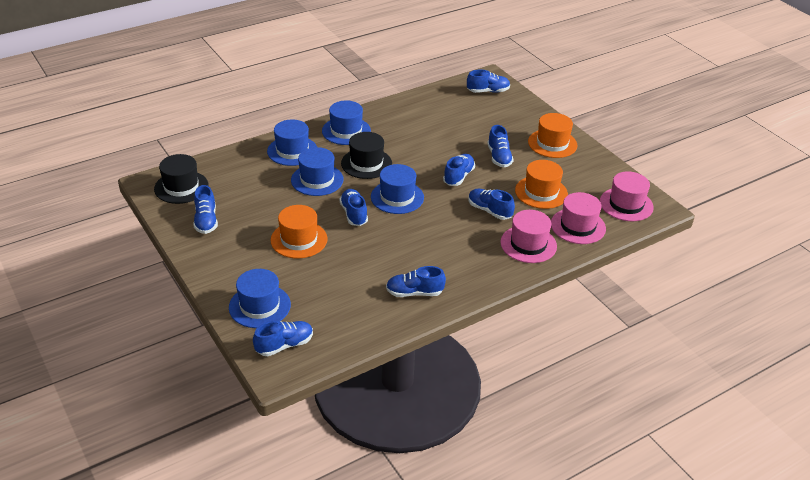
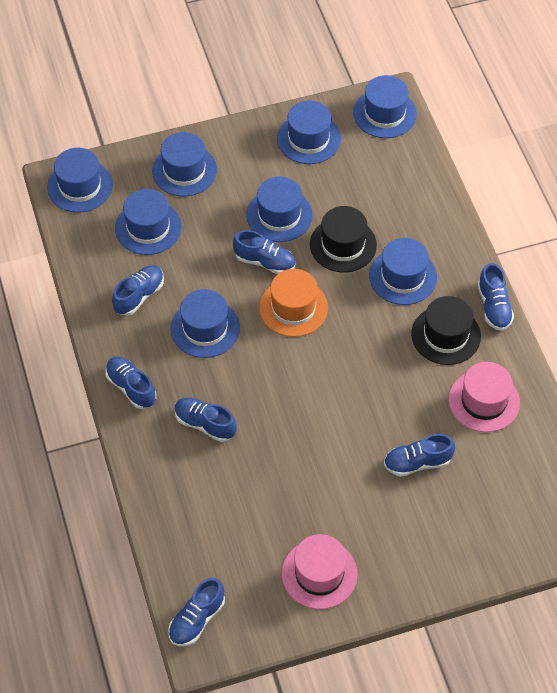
blue hat: [229,269,291,328] [267,120,317,166] [291,147,344,196] [322,100,371,145] [371,164,424,214] = 5 -> [47,148,113,213] [115,189,182,255] [152,132,217,196] [171,289,240,358] [247,177,313,242] [277,100,341,164] [353,75,417,138] [369,238,437,305] = 8
blue shoe: [194,185,218,234] [253,321,313,356] [339,189,368,226] [386,266,446,297] [443,154,475,186] [467,70,510,93] [469,189,515,220] [487,125,514,167] = 8 -> [105,357,156,409] [112,265,164,316] [168,578,225,646] [174,398,237,442] [233,230,296,274] [384,434,455,477] [477,263,514,331] = 7
orange hat: [270,205,328,258] [515,160,568,209] [528,113,577,158] = 3 -> [259,269,328,337] = 1
pink hat: [500,210,557,263] [551,192,606,244] [600,171,654,221] = 3 -> [282,534,357,609] [448,362,520,432] = 2

